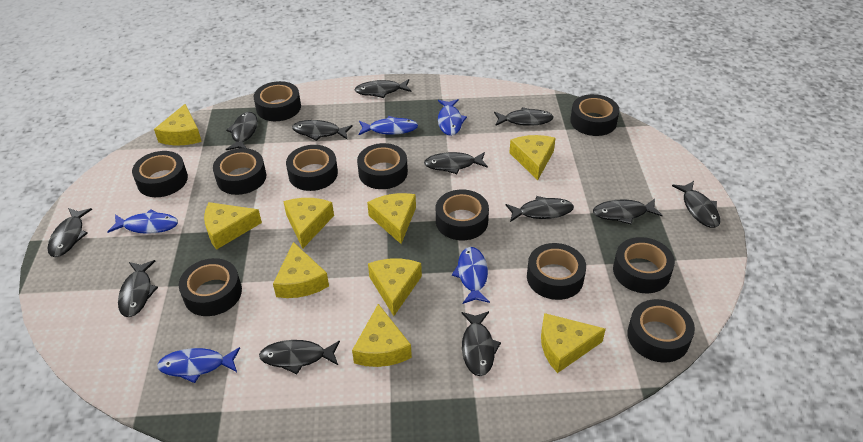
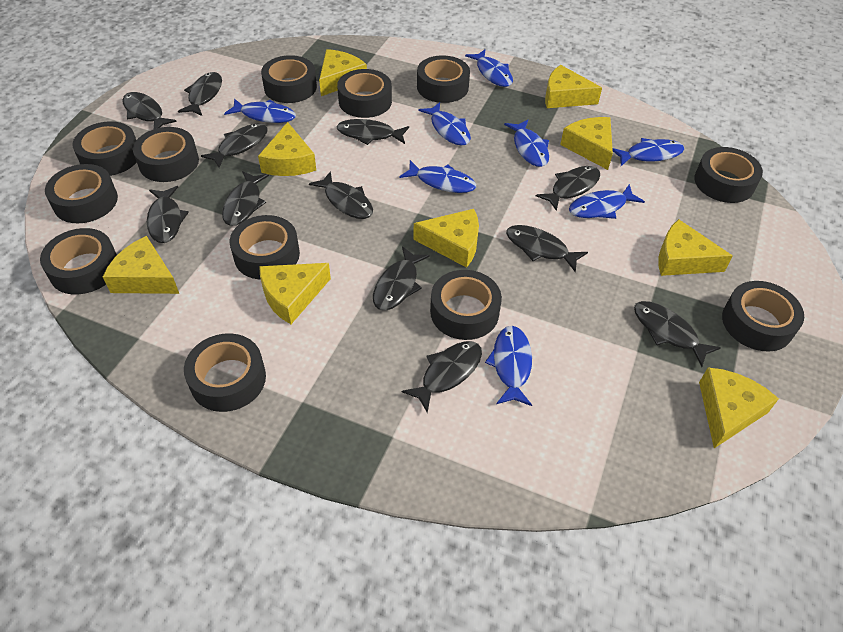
black tape: [132,151,188,197] [179,258,242,316] [213,148,266,195] [254,81,301,121] [286,145,338,191] [357,143,408,189] [436,190,489,240] [527,243,586,300] [570,94,620,136] [613,237,675,293] [627,299,695,363] = 11 -> [40,228,117,295] [45,164,118,223] [72,121,137,176] [133,127,199,182] [184,333,266,412] [230,215,300,280] [261,55,317,103] [337,69,392,118] [417,55,470,103] [430,270,502,340] [694,147,763,203] [722,281,804,352] = 12
blue fish: [107,209,178,234] [157,347,240,383] [358,116,418,135] [438,99,467,136] [452,247,490,304] = 5 -> [224,98,296,123] [399,160,476,193] [418,102,471,146] [465,50,513,87] [485,326,532,406] [504,120,549,167] [569,184,645,219] [612,138,684,166] = 8

